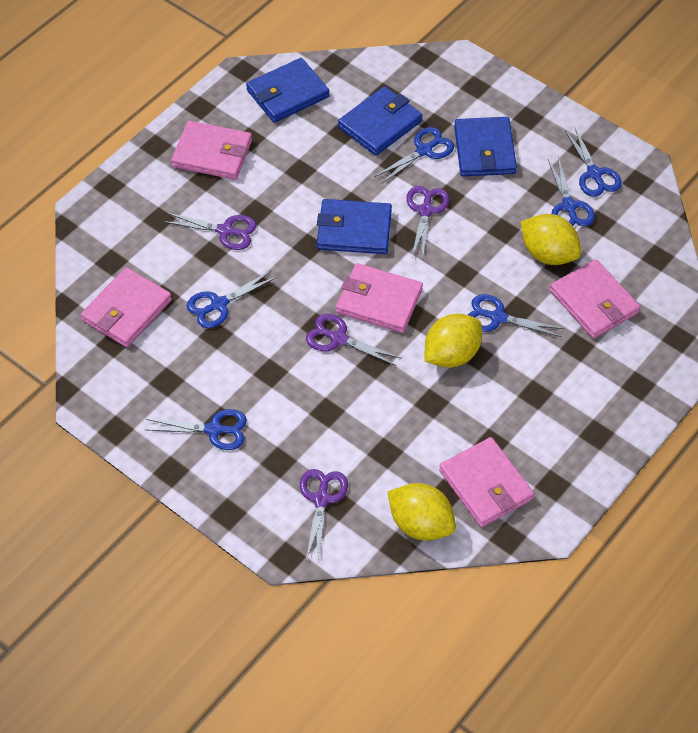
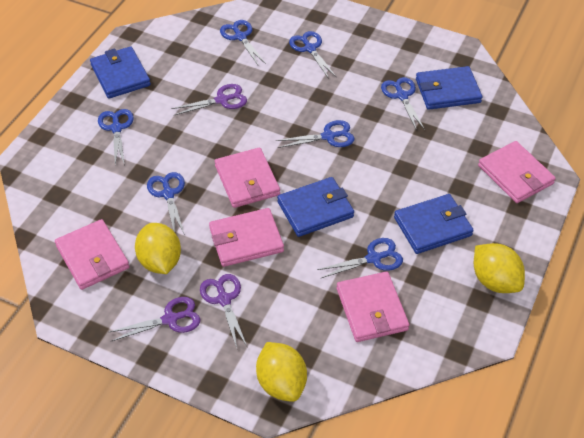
blue scissors: [146,409,247,450] [186,270,277,328] [374,127,454,184] [468,294,564,337] [548,157,595,226] [565,128,622,197] = 6 -> [98,109,134,166] [147,172,185,235] [220,20,266,65] [276,120,355,148] [289,31,336,79] [317,238,403,278] [381,77,425,131] = 7
purple scissors: [163,213,257,250] [300,469,348,561] [306,314,401,366] [406,186,449,261] = 4 -> [109,297,200,341] [171,84,247,115] [200,274,247,348] = 3

